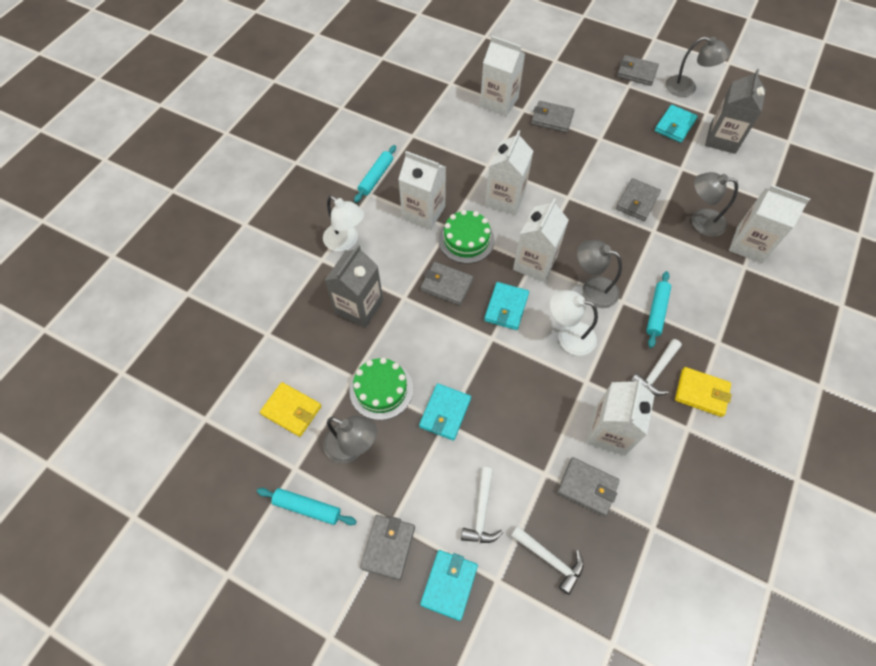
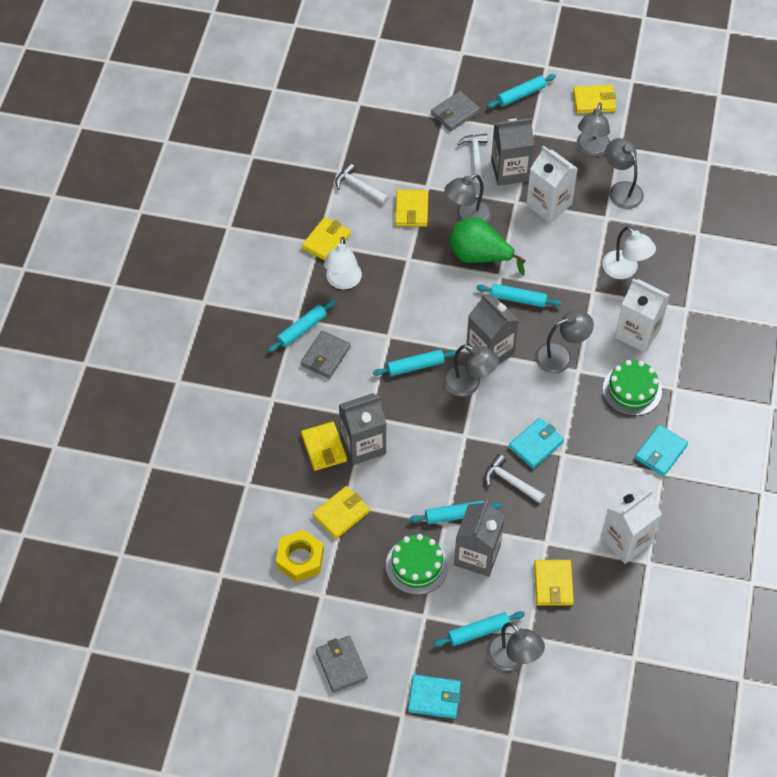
green pear: none = 0 -> [449,217,526,275] = 1
grey carton: [325,245,383,328] [705,69,766,154] = 2 -> [339,393,386,465] [454,500,505,577] [466,294,519,365] [491,118,534,186] = 4
grey lamp: [323,416,377,463] [577,240,622,308] [665,37,730,97] [692,172,738,237] = 4 -> [443,345,499,397] [444,174,491,222] [487,622,545,671] [535,311,594,374] [577,103,610,157] [605,138,644,209] = 6
grey wallet: [360,515,415,580] [421,262,473,306] [531,101,575,133] [557,457,620,517] [616,178,661,221] [617,55,659,86] = 6 -> [301,330,351,379] [316,636,367,693] [431,91,480,131] = 3
turquoise rolling pin: [257,488,357,525] [354,145,396,203] [646,271,671,348] = 3 -> [268,300,335,353] [373,350,456,376] [409,500,502,524] [433,611,525,647] [476,284,562,308] [487,74,556,108] = 6
turquoise wallet: [419,383,471,441] [420,550,478,621] [484,282,529,330] [655,105,698,143] = 4 -> [408,674,461,719] [509,418,564,469] [635,425,688,476] = 3
white carton: [398,151,446,230] [480,36,525,116] [485,130,533,215] [513,198,569,282] [587,378,655,456] [729,185,810,263] = 6 -> [526,146,578,223] [601,487,662,564] [615,279,670,353] = 3
yellow nut: none = 0 -> [276,529,324,582] = 1
yellow wallet: [260,382,321,437] [675,367,732,417] = 2 -> [301,422,347,471] [302,217,351,261] [313,486,370,539] [395,189,428,227] [534,560,574,606] [573,85,616,114] = 6

